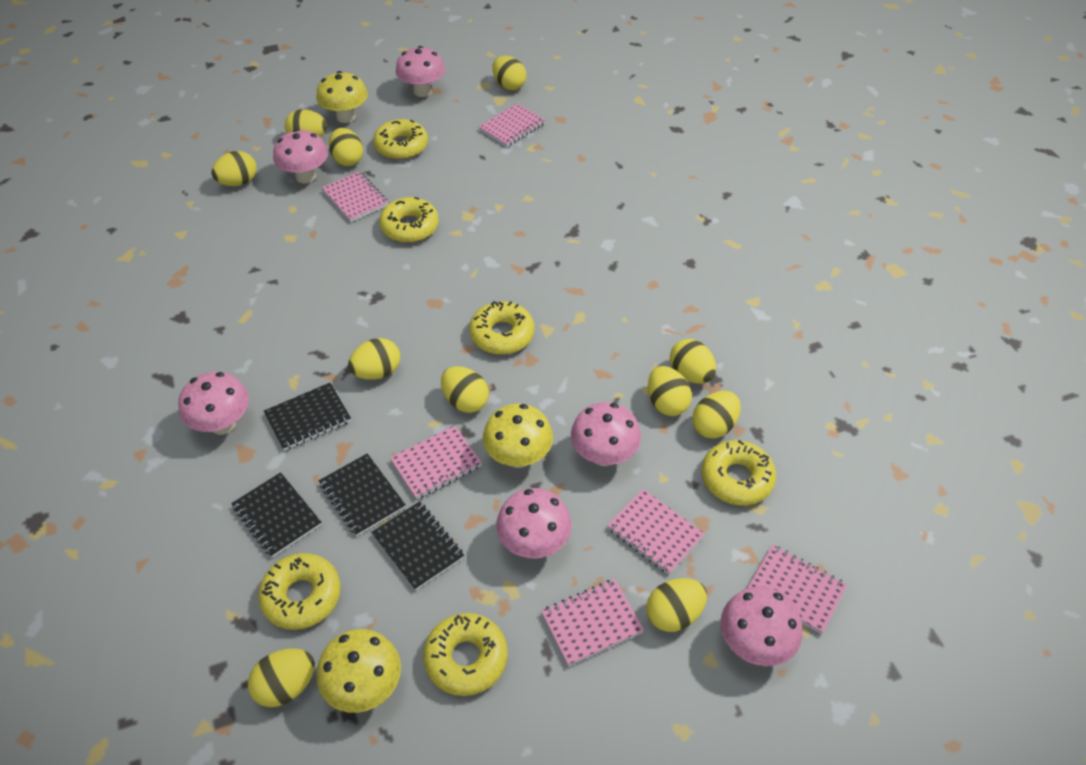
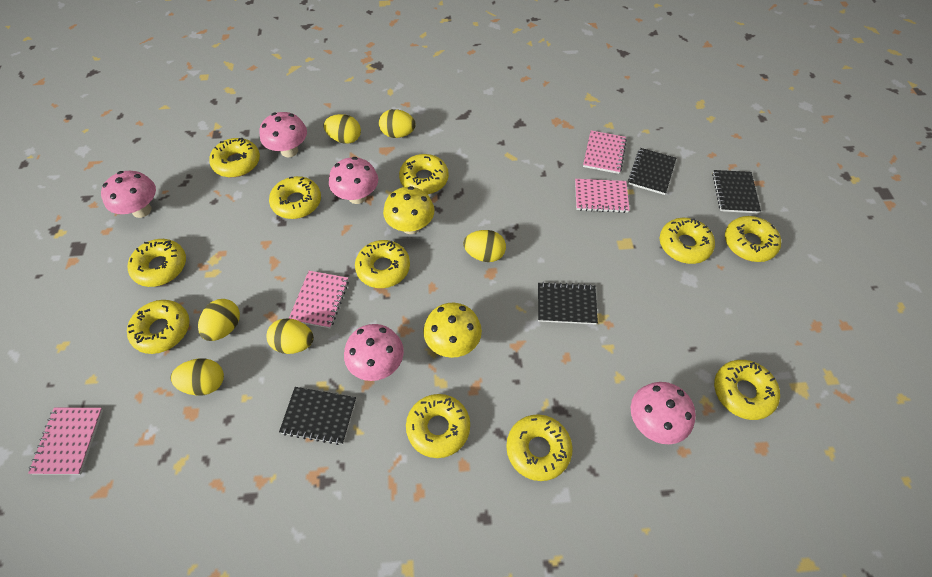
pink mushroom: [178,372,249,435] [273,129,328,183] [396,46,445,97] [496,488,572,558] [571,402,641,466] [721,586,803,666] = 6 -> [101,171,156,218] [259,112,307,157] [329,157,378,204] [344,324,404,381] [631,382,696,444] = 5
pink notebook: [322,171,388,222] [390,425,482,499] [478,103,545,147] [541,579,644,666] [607,489,705,575] [747,545,847,634] = 6 -> [28,408,103,474] [289,271,349,329] [575,179,629,213] [583,130,627,174] = 4
yellow donut: [258,553,341,630] [373,119,428,160] [379,197,439,243] [423,613,508,696] [469,301,534,355] [701,440,776,506] = 6 -> [127,300,190,354] [128,239,186,287] [209,138,260,177] [269,176,321,219] [355,240,410,288] [399,154,449,194] [406,394,470,458] [506,414,573,481] [660,218,715,264] [714,360,780,420] [725,216,781,262] = 11
yellow egg: [212,151,256,186] [248,648,315,707] [285,109,327,137] [329,128,363,166] [348,338,400,380] [441,366,489,413] [492,56,527,90] [646,578,707,632] [648,366,692,416] [670,339,716,384] [692,391,741,439] = 11 -> [170,358,224,396] [198,299,240,341] [266,318,314,354] [323,114,361,144] [379,109,416,138] [463,230,506,262] = 6
yellow mushroom: [316,71,368,123] [317,629,401,713] [483,404,553,468] = 3 -> [383,186,435,234] [423,303,482,358] = 2

